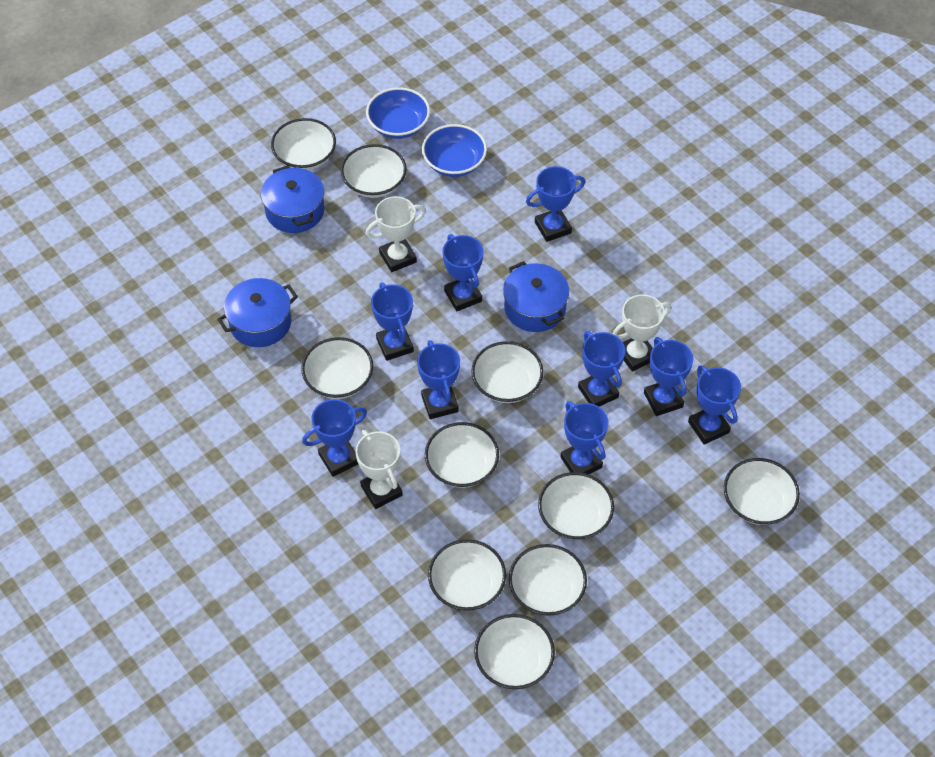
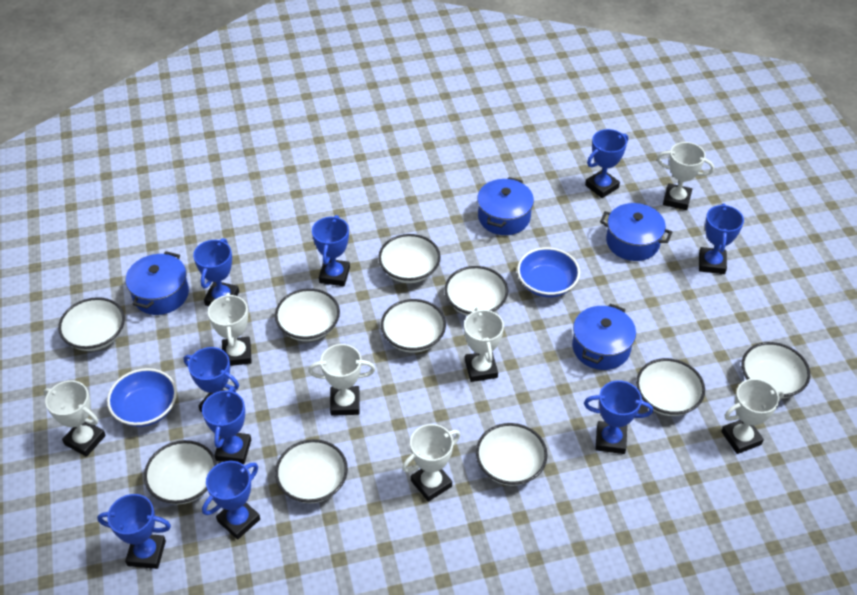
blue pot: [217,278,298,347] [261,165,325,233] [503,261,569,332] = 3 -> [126,251,189,315] [477,177,534,235] [572,304,636,370] [600,203,672,261] = 4
white trophy: [355,430,403,509] [366,196,426,272] [613,295,671,372] = 3 -> [43,380,106,457] [208,293,252,366] [308,344,376,416] [402,424,460,502] [464,307,504,382] [657,142,714,210] [721,379,784,454] = 7

